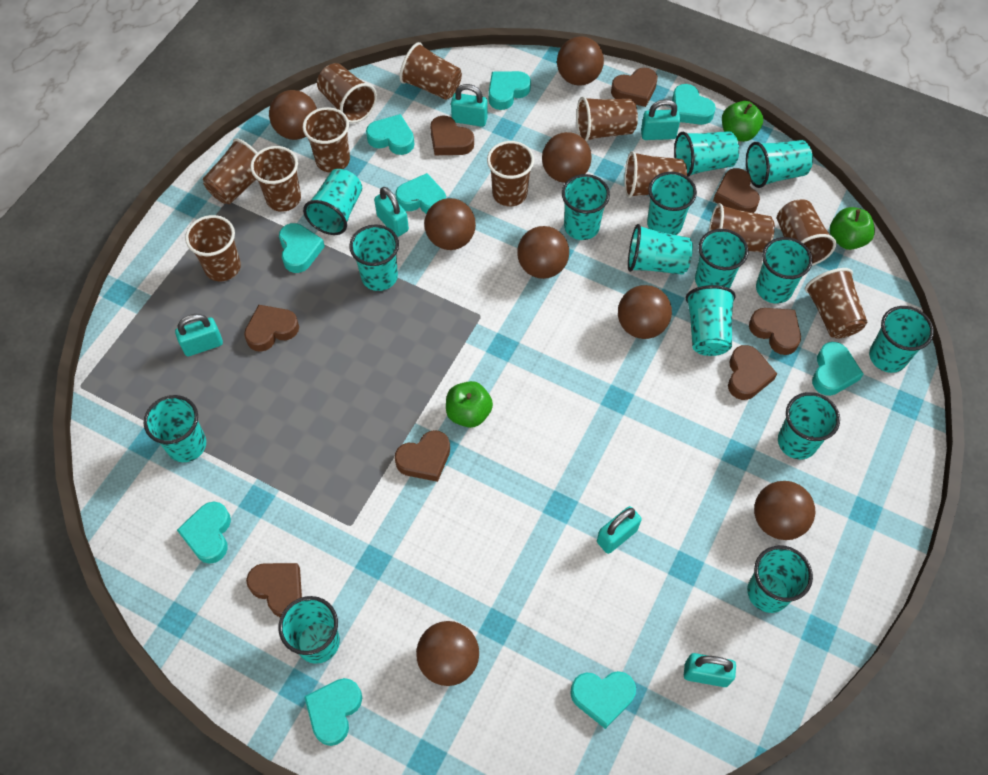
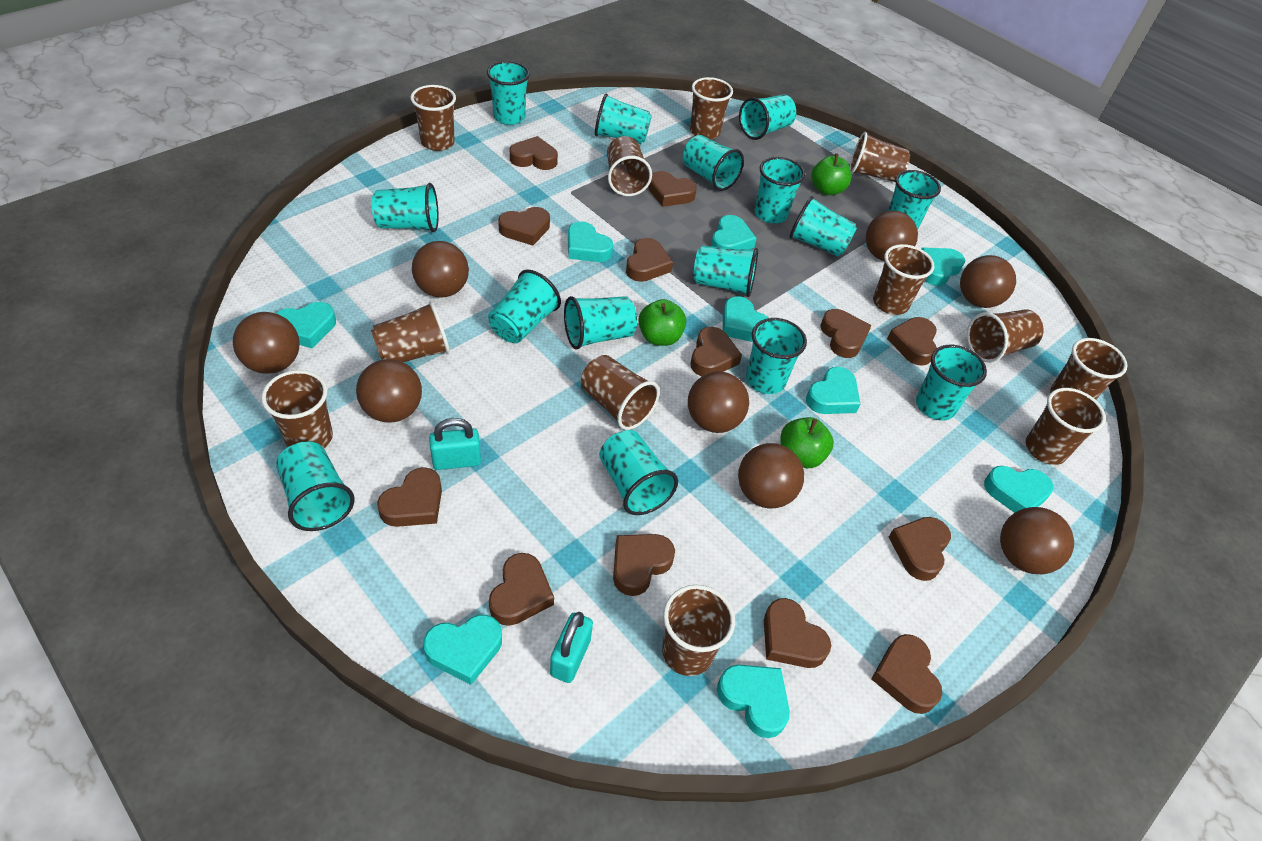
brown heart: [244,305,299,352] [246,563,302,617] [395,430,450,482] [430,116,474,155] [611,68,658,107] [713,168,760,213] [728,345,777,400] [749,308,801,355] = 8 -> [377,467,442,527] [489,553,554,626] [498,207,550,245] [510,136,558,170] [613,534,675,596] [626,238,673,282] [648,171,697,207] [691,327,742,376] [764,598,831,668] [820,309,872,358] [871,634,942,714] [887,317,937,366] [889,517,951,581] = 13
turquoise padlock: [175,314,223,356] [374,187,409,237] [451,84,488,127] [597,506,641,554] [641,99,680,140] [684,653,736,687] = 6 -> [429,418,481,470] [550,612,593,683] = 2

